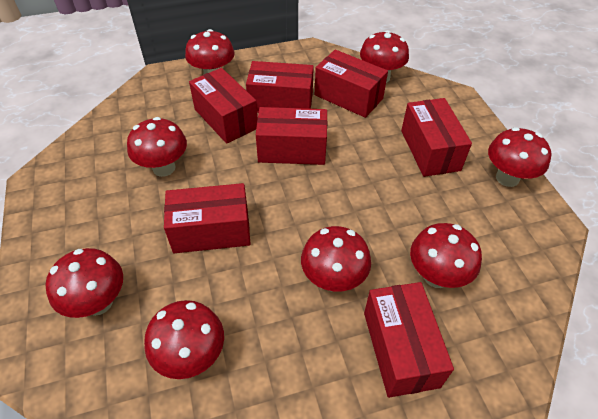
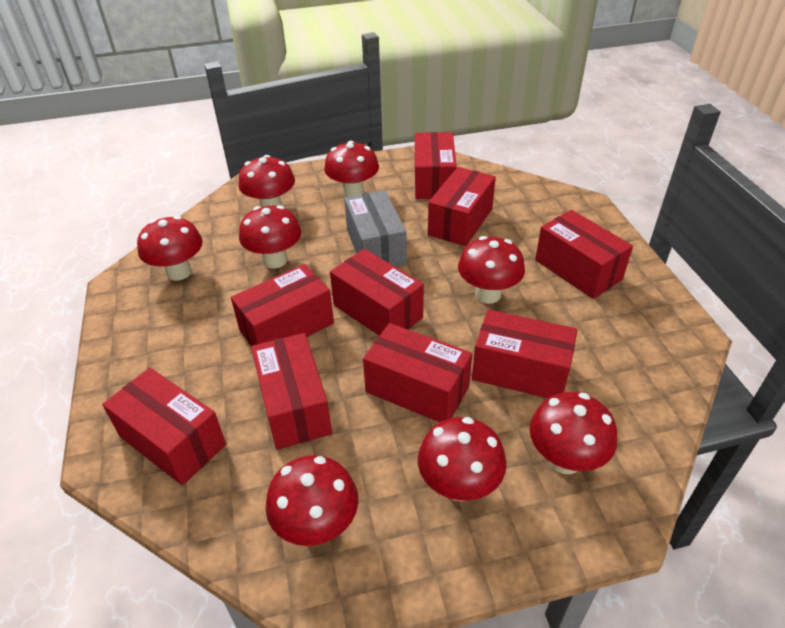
grey box: none = 0 -> [344,190,407,267] = 1
red box: [164,183,251,253] [189,68,258,144] [246,61,314,113] [256,107,327,165] [315,50,388,118] [364,282,454,398] [401,98,472,177] = 7 -> [102,368,226,485] [231,264,334,346] [251,333,332,450] [330,249,424,336] [363,323,472,422] [415,132,457,199] [428,167,496,246] [472,309,577,398] [535,210,633,299] = 9

